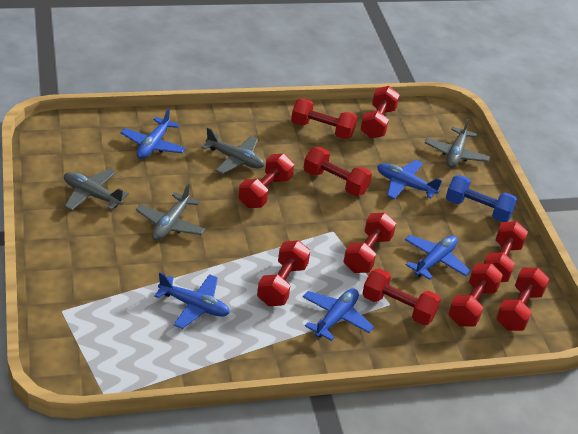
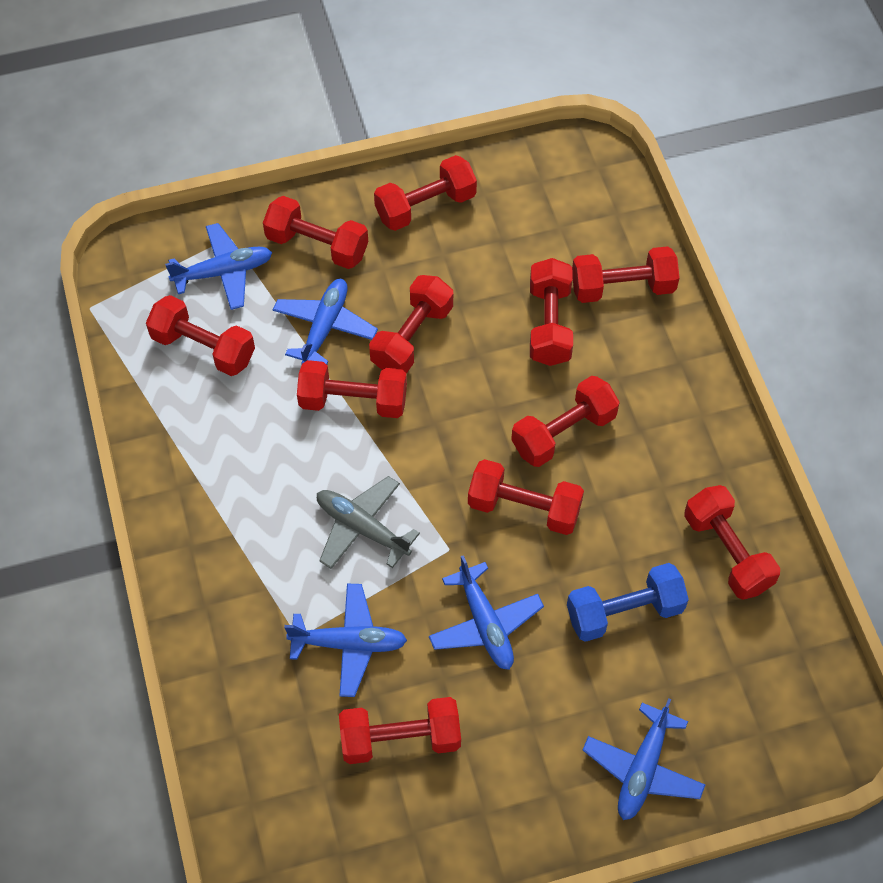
grey plane: [64,169,129,210] [136,184,205,241] [201,128,265,174] [425,118,490,168] = 4 -> [317,476,420,569] = 1
red dumbbell: [238,154,294,208] [257,240,310,306] [291,98,357,139] [304,147,372,196] [343,212,396,273] [360,86,400,138] [362,268,441,325] [448,263,503,327] [484,221,528,282] [496,267,549,331] = 10 -> [146,295,255,376] [263,196,368,269] [297,360,407,418] [339,697,461,764] [369,275,453,373] [374,155,477,231] [468,459,584,535] [511,376,620,467] [530,258,573,366] [572,246,680,303] [684,485,780,600] = 11

